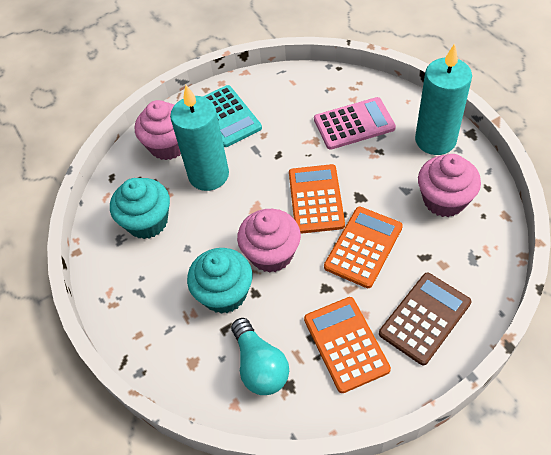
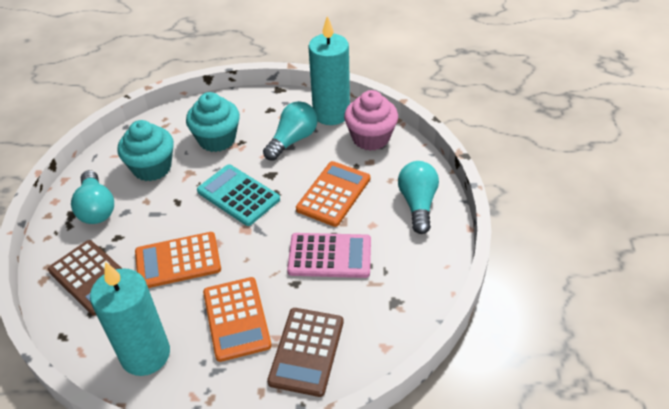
brown calculator: [379,273,471,366] = 1 -> [48,240,122,316] [267,308,343,397] = 2
pink cupcake: [135,100,181,160] [237,209,301,273] [418,154,481,217] = 3 -> [344,90,398,151] = 1
turquoise light bulb: [231,318,289,395] = 1 -> [71,170,114,224] [263,101,317,161] [398,161,439,234] = 3

